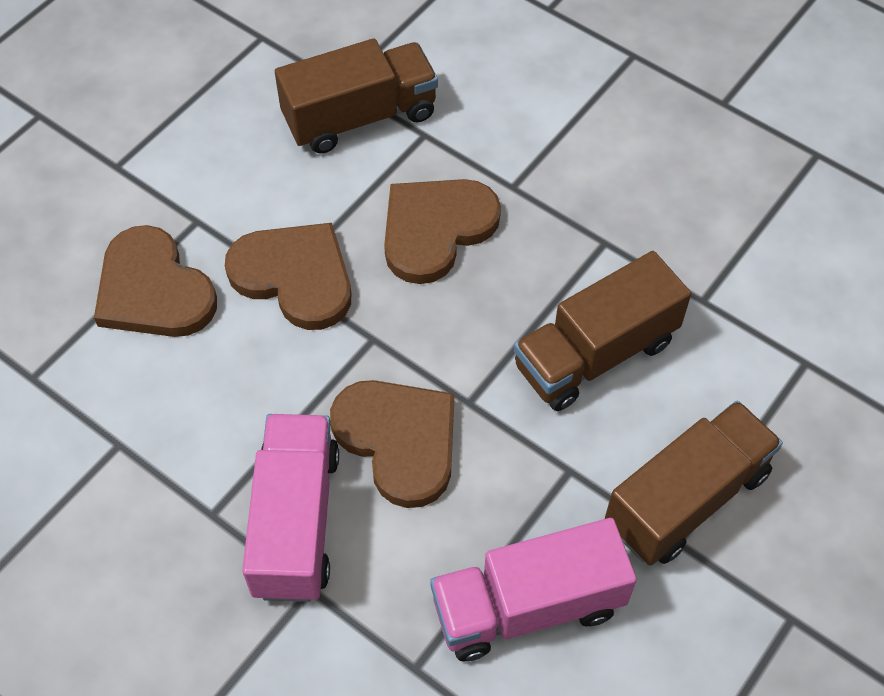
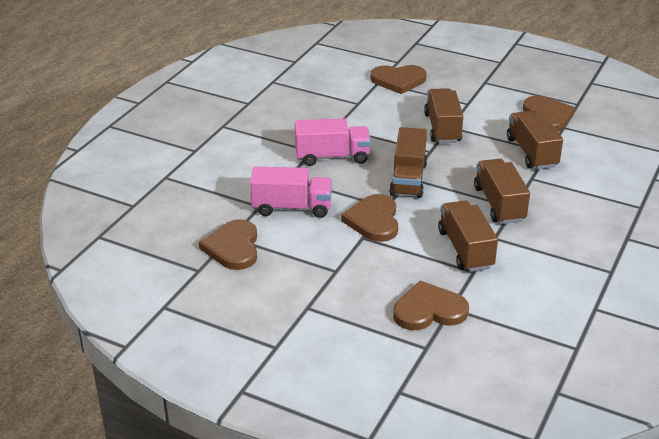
brown heart: [94,225,217,337] [225,223,351,330] [330,380,454,508] [384,179,501,284] = 4 -> [199,219,257,270] [341,194,398,242] [371,65,427,94] [393,281,469,330] [523,96,575,131] = 5
brown truck: [275,39,438,154] [514,251,691,411] [605,400,783,566] = 3 -> [389,127,427,198] [424,88,463,143] [438,200,498,272] [474,159,530,224] [507,111,563,169] = 5

